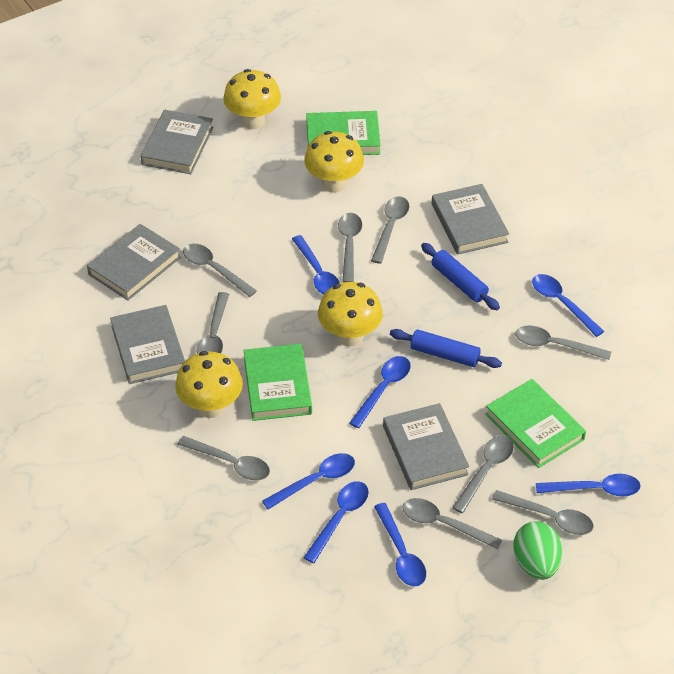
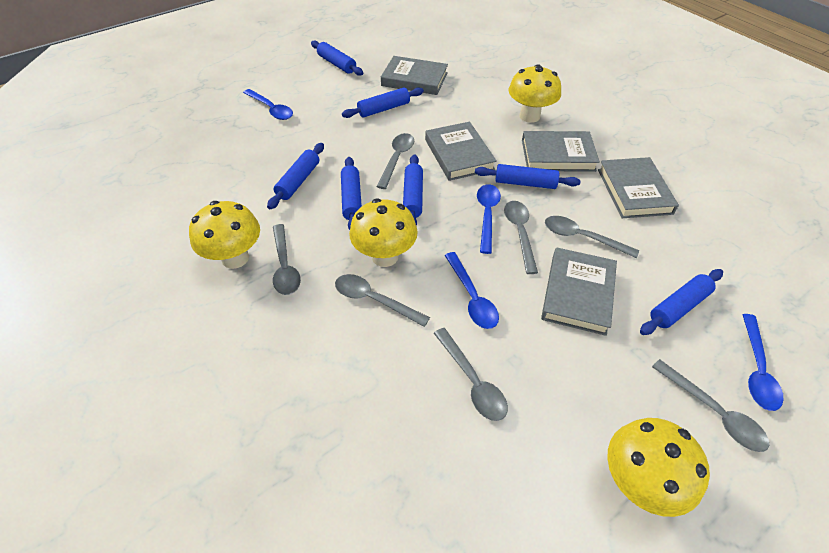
blue rolling pin: [390,329,502,368] [421,243,500,310] = 2 -> [267,143,324,209] [311,41,363,76] [341,157,362,230] [342,87,424,118] [403,154,423,226] [475,164,581,189] [640,269,723,335] = 7
blue spoon: [262,453,355,509] [292,235,340,294] [303,481,369,563] [349,356,411,428] [374,503,426,586] [532,274,604,337] [536,474,641,496] = 7 -> [243,89,293,120] [445,252,499,329] [477,184,501,254] [742,314,784,411] = 4
green book: [244,344,312,421] [306,111,381,155] [485,379,586,468] = 3 -> none = 0
green egg: [513,521,562,580] = 1 -> none = 0
grey spoon: [177,436,270,480] [183,244,257,297] [197,292,229,354] [338,213,362,282] [371,196,409,264] [402,498,503,550] [452,436,514,513] [492,490,594,535] [516,326,611,360] = 9 -> [273,224,301,295] [335,274,430,327] [376,133,414,189] [434,328,508,421] [504,201,538,274] [545,216,639,258] [652,359,769,452] = 7

